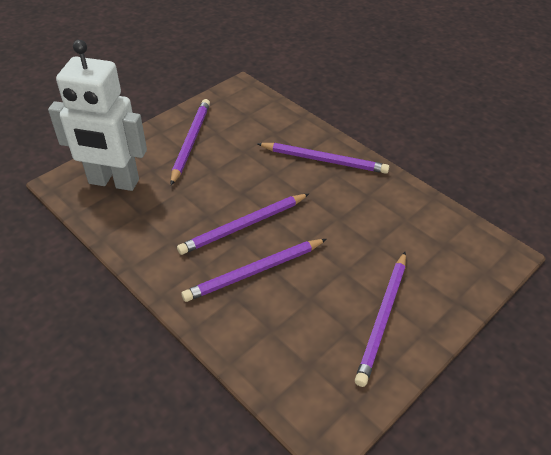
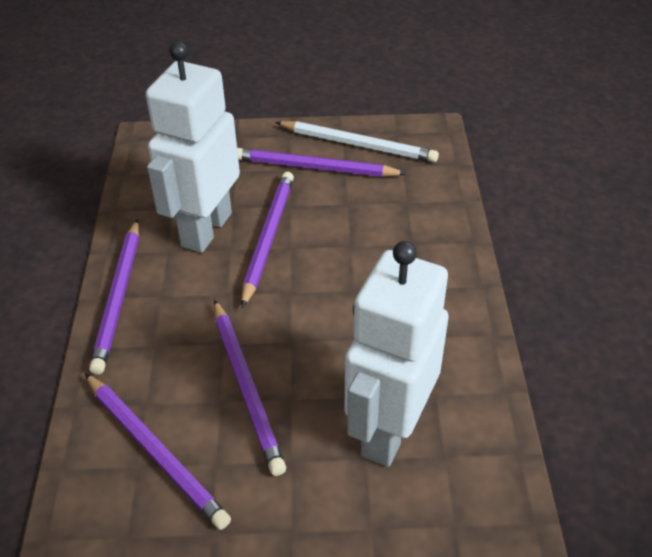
white pencil: none = 0 -> [275,121,439,162] = 1
white robot: [48,40,147,191] = 1 -> [146,42,240,253] [345,241,449,467] = 2

